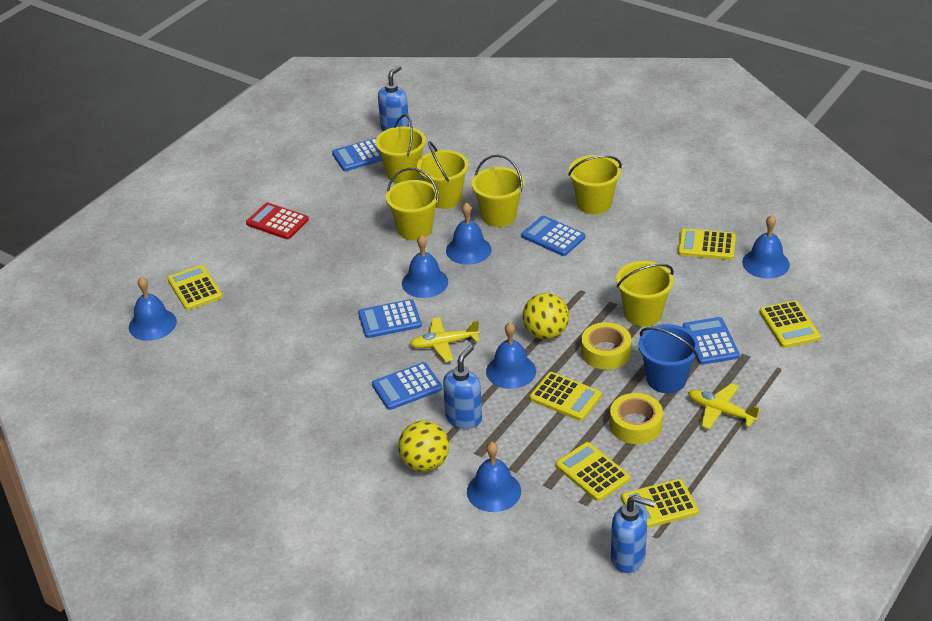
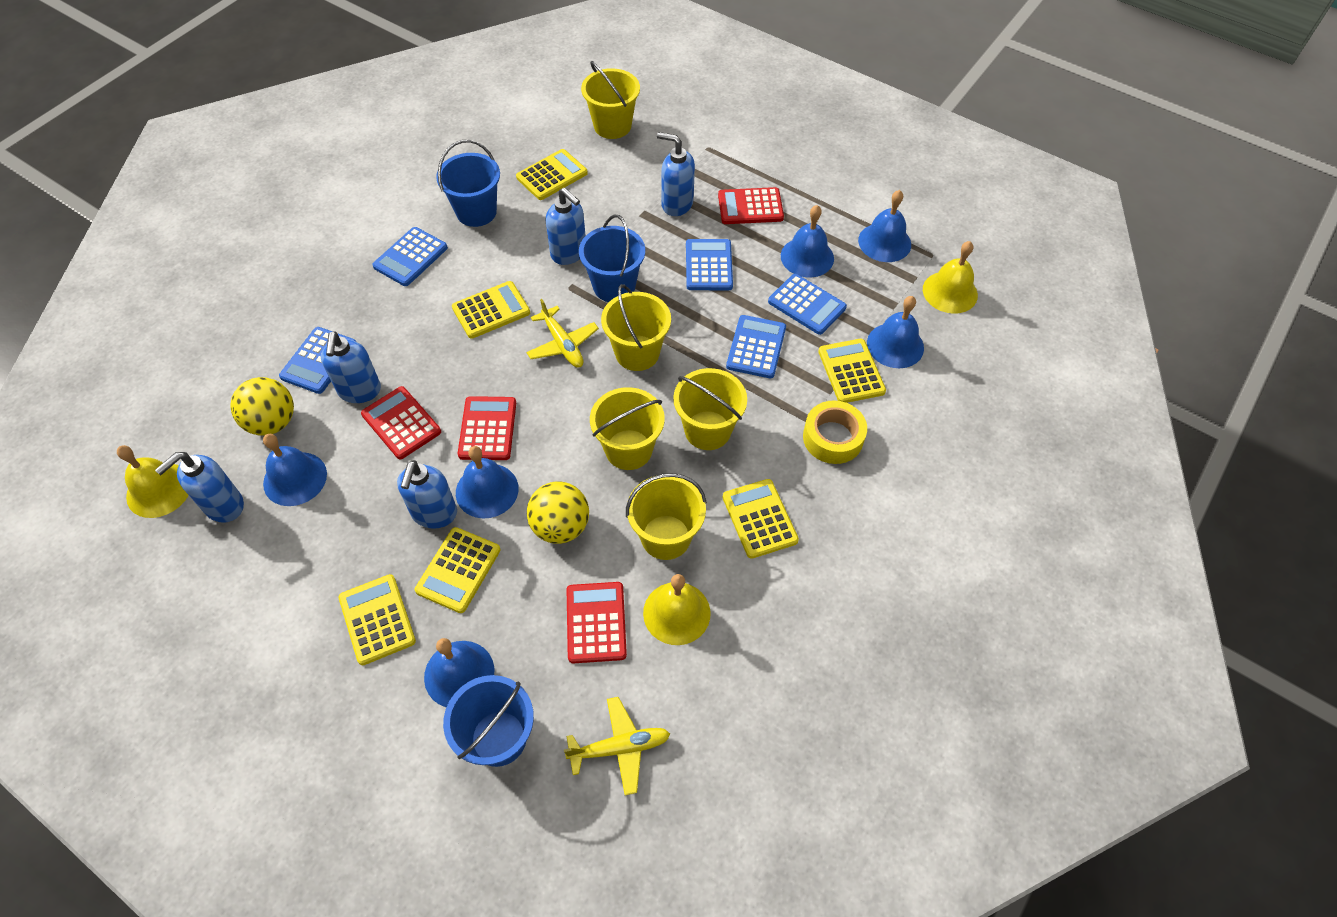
blue bucket: [638,324,699,393] = 1 -> [436,140,500,227] [443,675,534,767] [579,214,645,302] = 3
blue soap dispenser: [378,65,409,131] [443,345,482,429] [611,495,656,573] = 3 -> [155,452,244,523] [321,331,381,403] [397,460,457,529] [546,188,586,265] [657,132,695,216] = 5
red calculator: [246,202,309,239] = 1 -> [361,386,441,459] [458,396,516,460] [566,582,627,663] [718,187,784,224] = 4
yellow bell: none = 0 -> [117,445,188,518] [643,574,711,645] [923,241,978,314] = 3
yellow bucket: [375,114,426,183] [386,168,439,240] [417,141,469,209] [472,155,524,227] [568,155,622,215] [616,261,674,326] = 6 -> [581,61,640,139] [590,387,665,470] [601,284,671,371] [626,473,707,560] [673,368,747,450] = 5
yellow tape: [581,322,632,370] [610,393,663,444] = 2 -> [803,401,867,464] = 1

